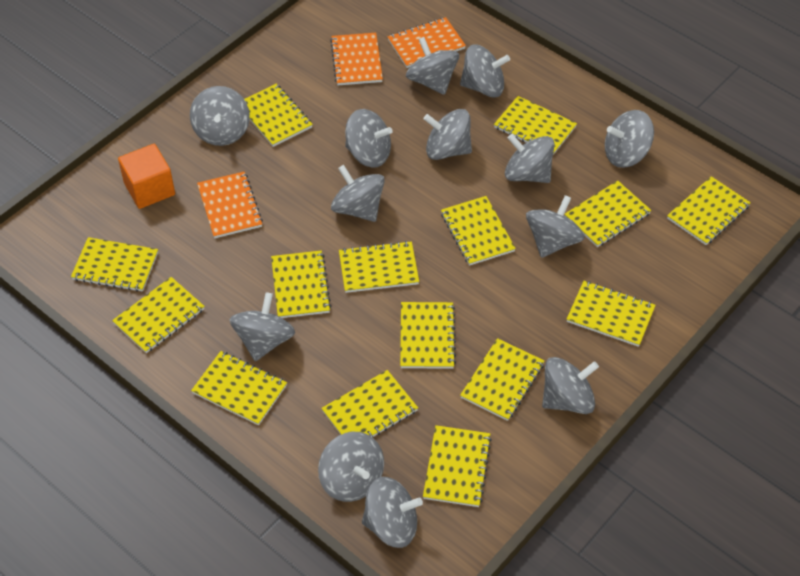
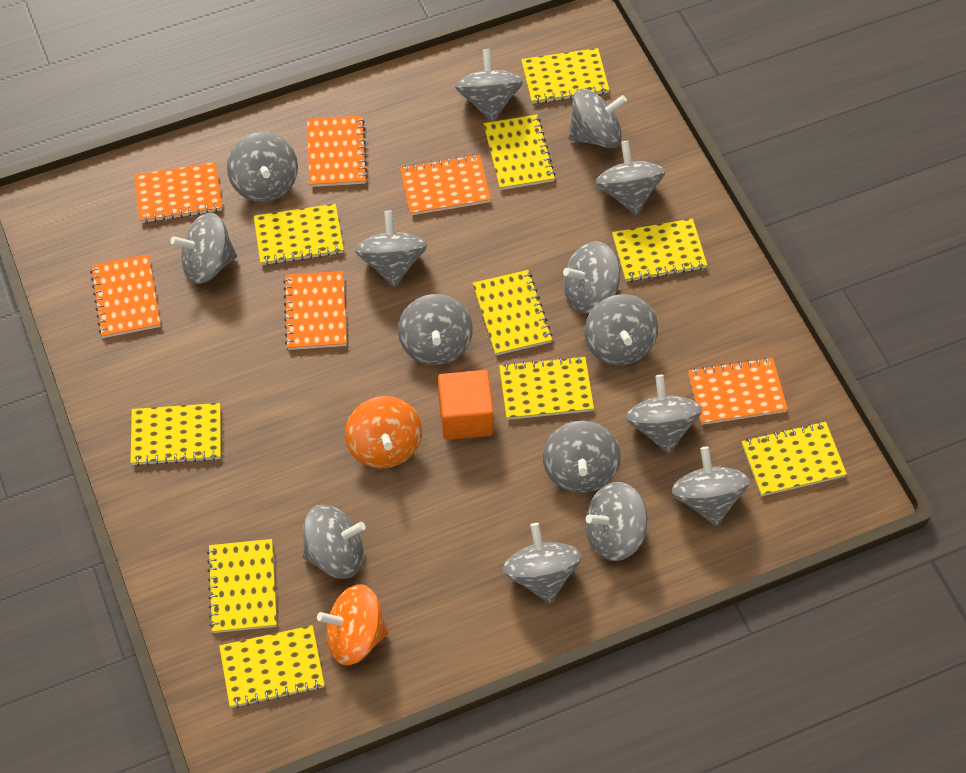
grey spinning top: [190,86,250,146] [230,292,295,361] [318,432,384,502] [331,165,385,222] [345,109,393,168] [362,477,423,548] [406,37,459,95] [423,109,472,160] [460,44,510,97] [505,134,555,183] [526,195,585,258] [542,357,599,414] [605,110,654,168] = 13 -> [170,213,237,284] [227,132,298,202] [303,505,366,579] [355,211,428,287] [398,294,473,365] [455,49,523,122] [503,523,582,603] [543,421,621,493] [563,241,620,314] [569,89,627,148] [584,294,658,365] [585,482,648,561] [595,141,665,215] [626,375,702,453] [671,446,750,526] = 15
orange notebook: [197,172,263,238] [330,33,383,85] [388,17,466,68] = 3 -> [90,254,161,338] [134,162,222,223] [283,271,347,350] [307,116,368,187] [400,154,491,215] [688,357,788,425] = 6
orange spinning top: none = 0 -> [317,584,389,665] [345,396,422,469] = 2
yellow notebook: [71,237,158,292] [112,277,205,353] [191,351,287,425] [244,84,313,147] [271,250,331,318] [321,370,418,437] [339,241,419,293] [400,302,456,369] [423,425,492,507] [441,196,516,266] [460,338,544,421] [494,96,577,155] [565,180,651,247] [567,281,656,347] [667,176,751,245] = 15 -> [131,403,221,466] [207,539,277,633] [219,625,325,708] [254,204,344,266] [473,270,552,355] [484,115,555,190] [499,356,594,420] [521,48,609,104] [612,219,707,282] [742,421,847,496] = 10

